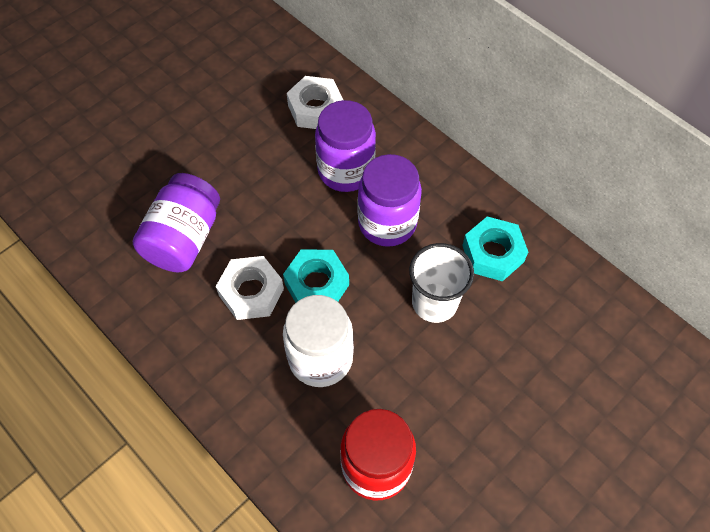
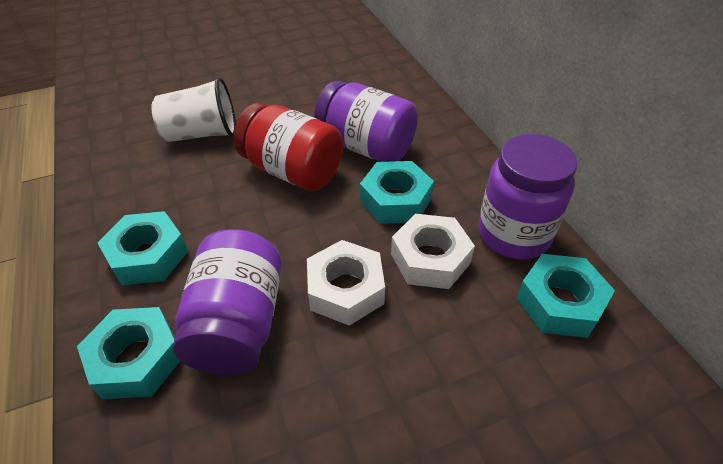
turquoise nut: [283,249,349,303] [462,216,528,281] = 2 -> [77,307,180,399] [97,211,188,286] [360,161,434,224] [517,254,615,338] = 4
white jar: [283,295,354,387] = 1 -> none = 0

